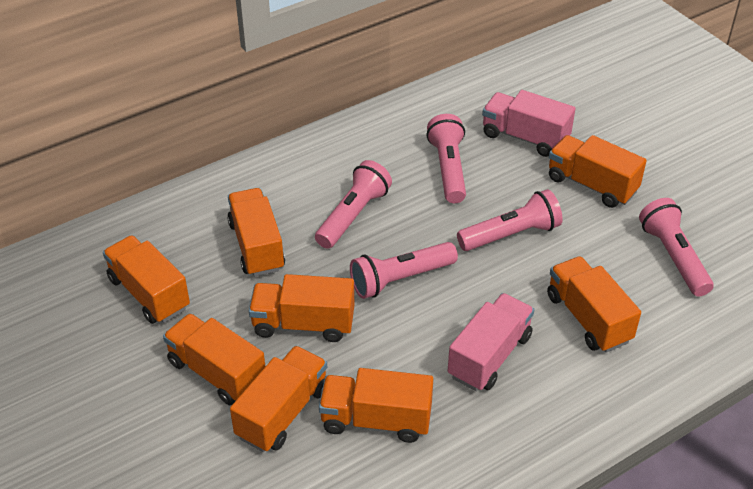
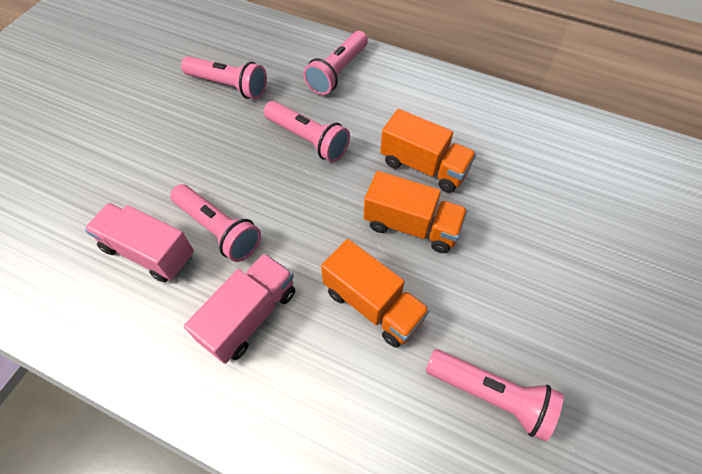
orange truck: [103,235,190,324] [163,313,265,405] [227,188,285,277] [230,346,327,452] [249,274,355,342] [319,368,433,443] [547,256,641,353] [549,135,647,208] = 8 -> [321,239,430,348] [364,171,468,253] [380,109,476,193] = 3

